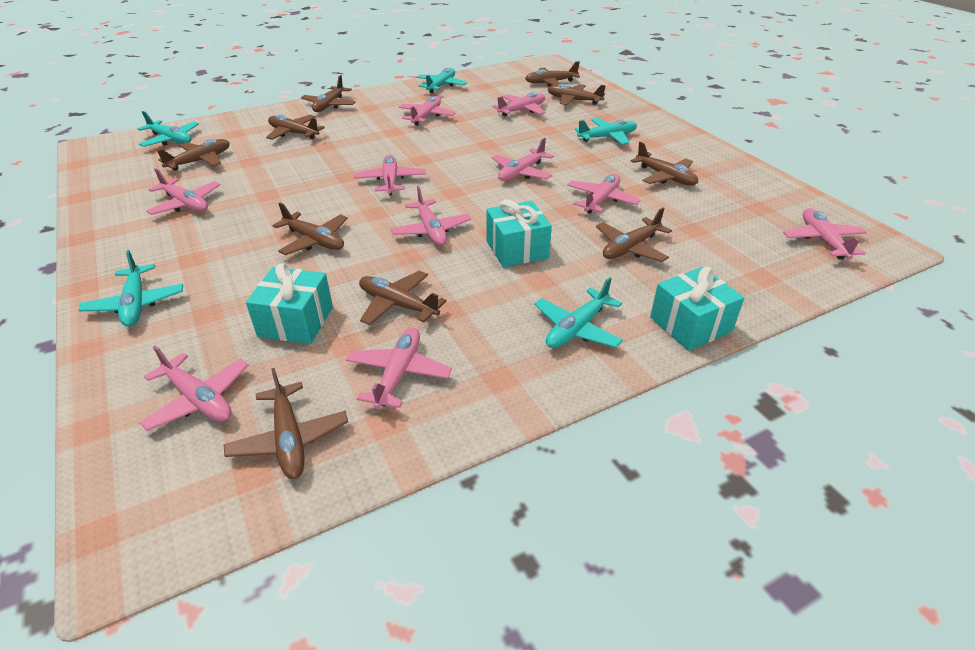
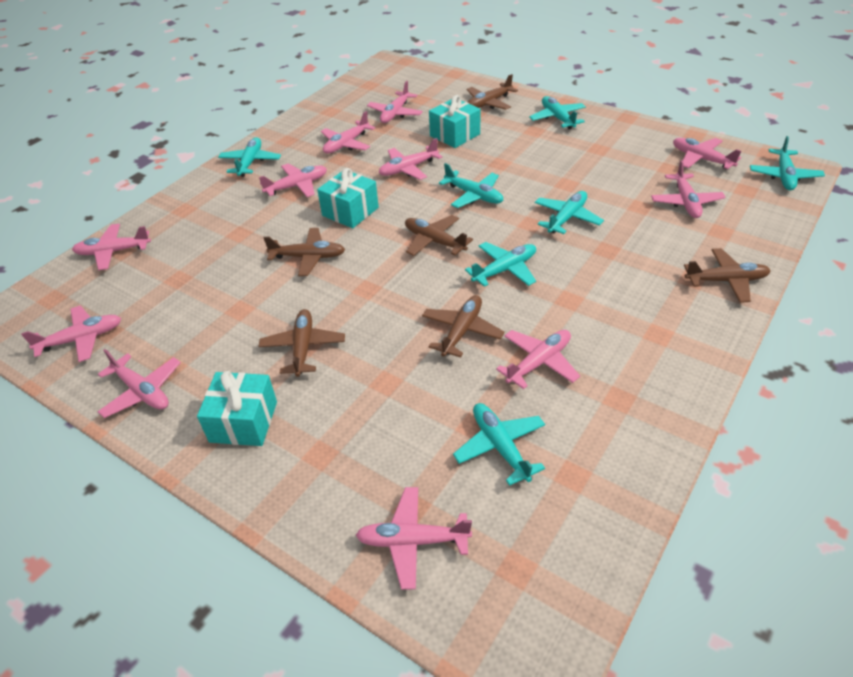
brown plane: [157,139,230,171] [224,368,348,479] [266,115,325,140] [272,203,348,255] [301,75,356,112] [359,271,447,325] [525,61,580,87] [548,84,606,105] [596,208,672,262] [631,142,698,186] = 10 -> [258,309,345,377] [263,228,345,276] [405,215,473,256] [422,295,504,358] [467,74,518,110] [684,248,771,303] = 6
pink plane: [139,346,249,431] [146,168,220,215] [346,328,452,409] [354,155,426,195] [390,186,471,246] [399,96,456,126] [492,92,545,117] [492,138,554,181] [567,174,640,214] [783,208,867,260] = 10 -> [21,306,121,362] [72,224,151,270] [97,349,181,418] [259,164,327,197] [321,111,375,154] [356,487,472,589] [367,81,423,123] [379,138,442,180] [496,330,580,389] [651,160,726,218] [673,138,741,170] = 11
turquoise plane: [79,250,183,327] [138,111,199,147] [417,68,467,93] [534,277,623,348] [575,118,637,145] = 5 -> [218,137,281,177] [439,163,503,208] [453,403,545,486] [465,242,536,287] [529,96,586,129] [535,191,604,234] [750,136,825,190] = 7

